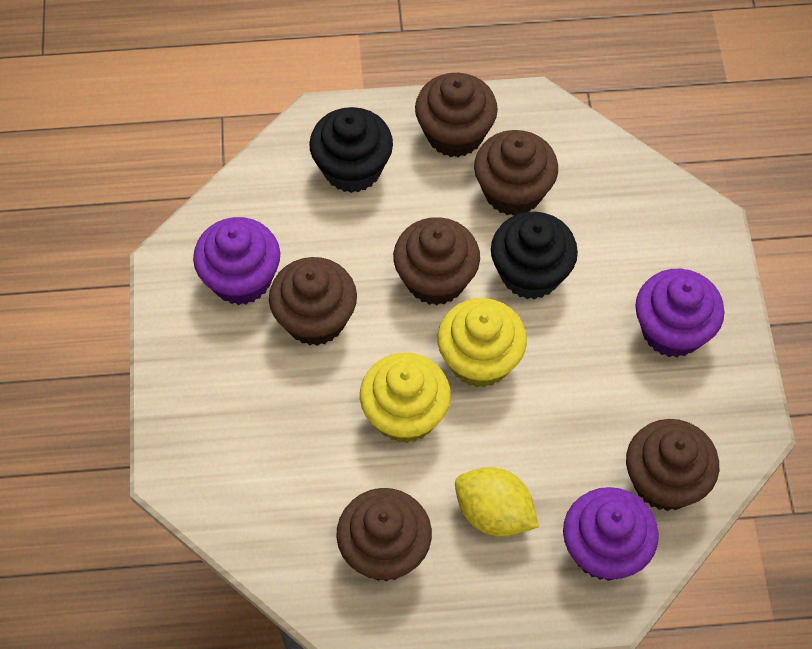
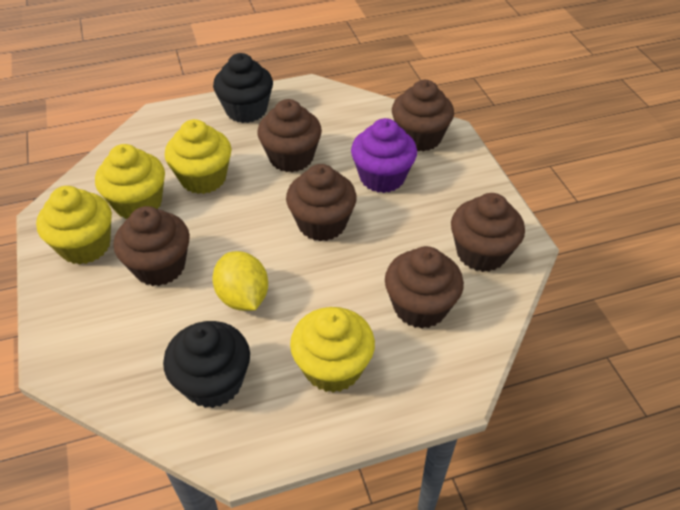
purple cupcake: [193,217,280,305] [563,487,659,581] [635,269,724,358] = 3 -> [351,118,417,193] = 1
yellow cupcake: [360,353,451,443] [437,298,527,388] = 2 -> [36,186,112,265] [95,144,165,219] [165,119,231,194] [290,307,375,393] = 4

